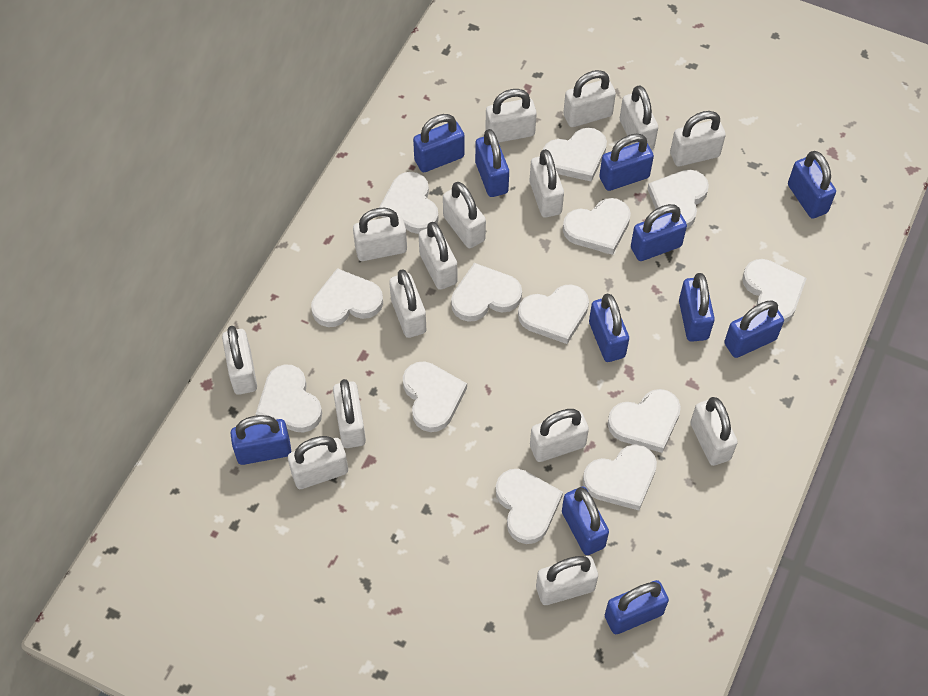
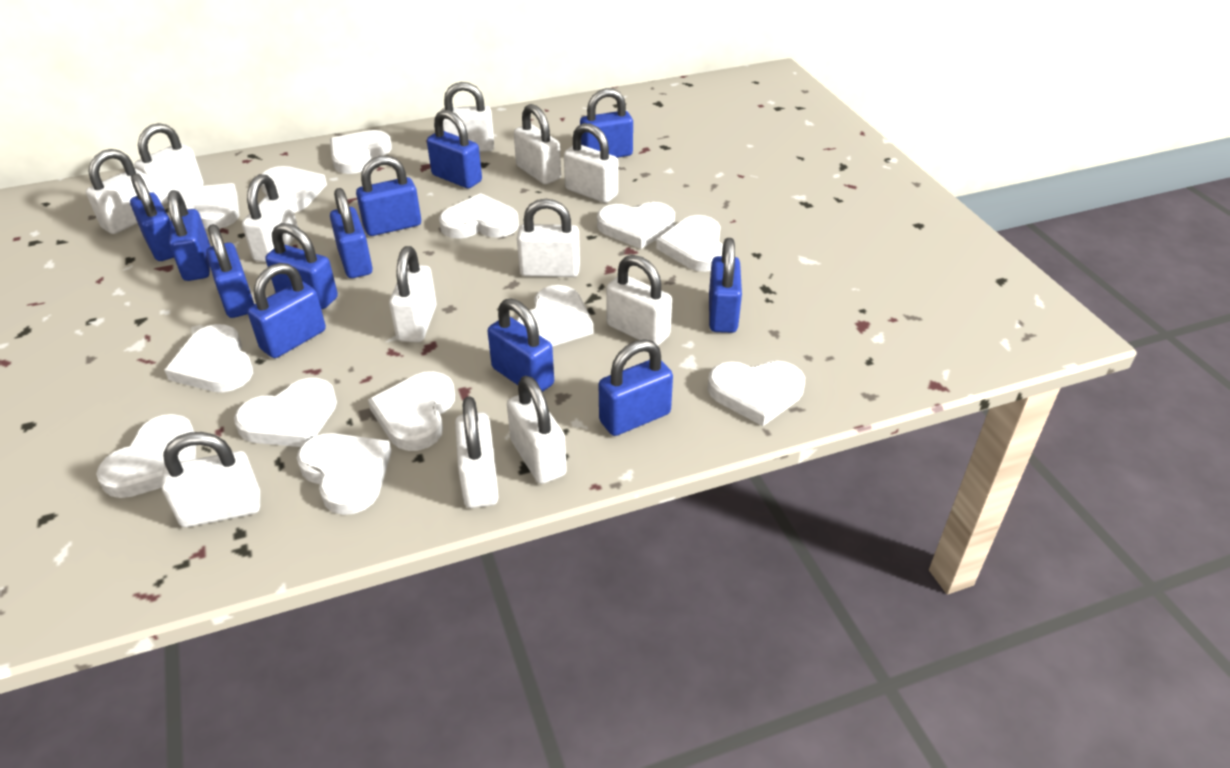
blue padlock: [230,415,291,465] [413,114,465,172] [475,129,509,197] [562,487,609,555] [589,294,629,362] [599,134,654,191] [605,580,669,634] [631,204,687,261] [679,273,715,342] [724,301,784,358] [788,151,836,219] = 11 -> [130,173,174,261] [168,190,210,281] [206,224,254,318] [248,263,326,358] [265,223,338,309] [330,188,373,278] [356,156,421,236] [427,110,482,188] [488,298,554,392] [580,88,633,158] [599,340,673,436] [709,238,742,333] = 12
white padlock: [222,326,257,395] [288,436,348,489] [333,379,366,448] [353,208,407,261] [389,270,426,338] [418,222,457,290] [443,182,486,248] [485,89,537,143] [530,149,564,218] [530,409,589,462] [536,556,598,605] [563,70,616,127] [620,85,658,150] [670,111,726,166] [690,397,738,466] = 15 -> [86,149,154,234] [134,123,203,205] [161,432,260,527] [242,174,298,263] [389,246,436,342] [441,82,494,152] [455,396,499,508] [507,376,567,484] [514,104,561,184] [517,199,580,277] [564,123,618,203] [606,255,672,346] = 12

